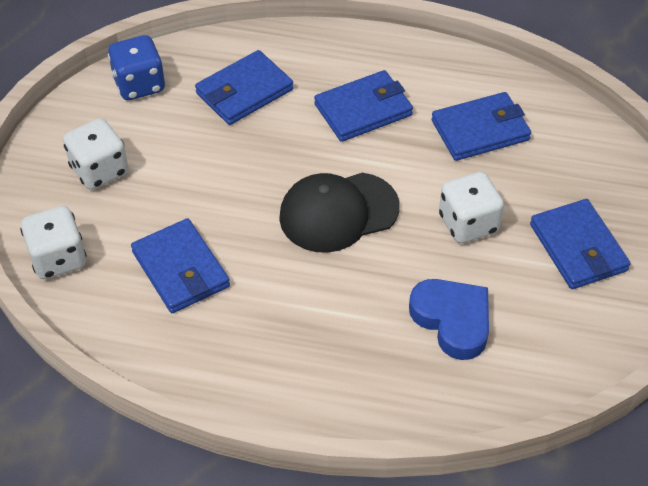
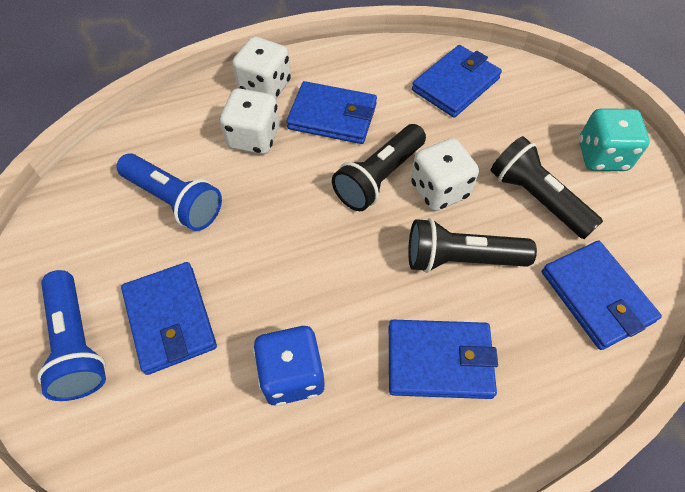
black cap: [279,173,400,253] = 1 -> none = 0
black flashlight: none = 0 -> [332,124,426,211] [408,218,537,273] [490,136,603,239] = 3
blue flashlight: none = 0 -> [37,270,106,401] [117,153,222,231] = 2
blue heart: [409,279,489,360] = 1 -> none = 0
turquoise dice: none = 0 -> [579,108,650,171] = 1

